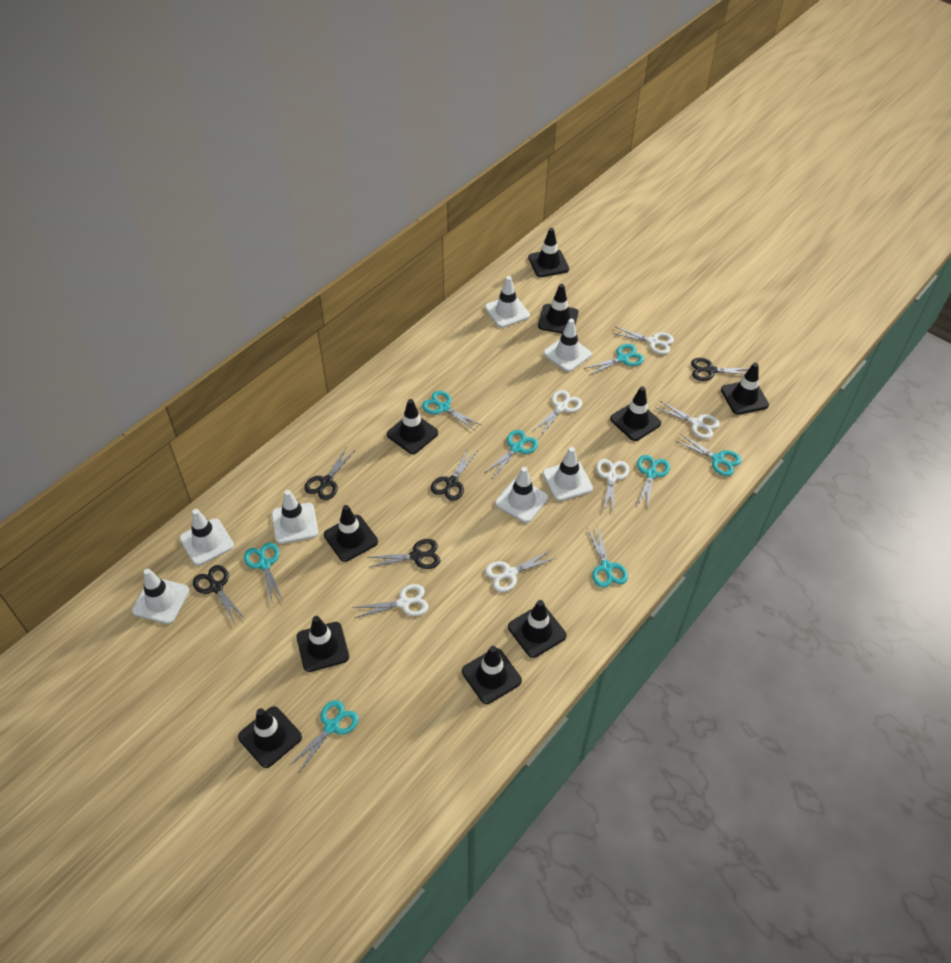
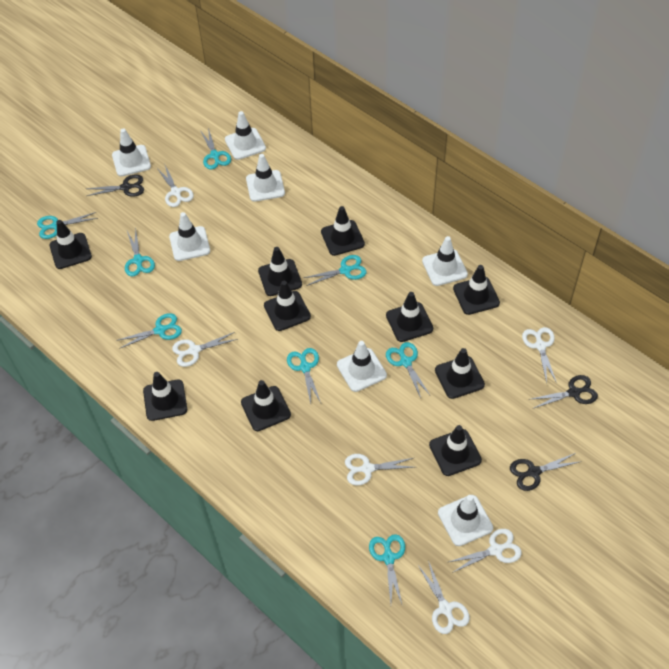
black scissors: [193,565,246,626] [304,448,355,500] [367,539,441,569] [431,447,477,501] [691,358,749,381] = 5 -> [87,174,144,197] [510,453,579,491] [531,375,598,408] = 3

